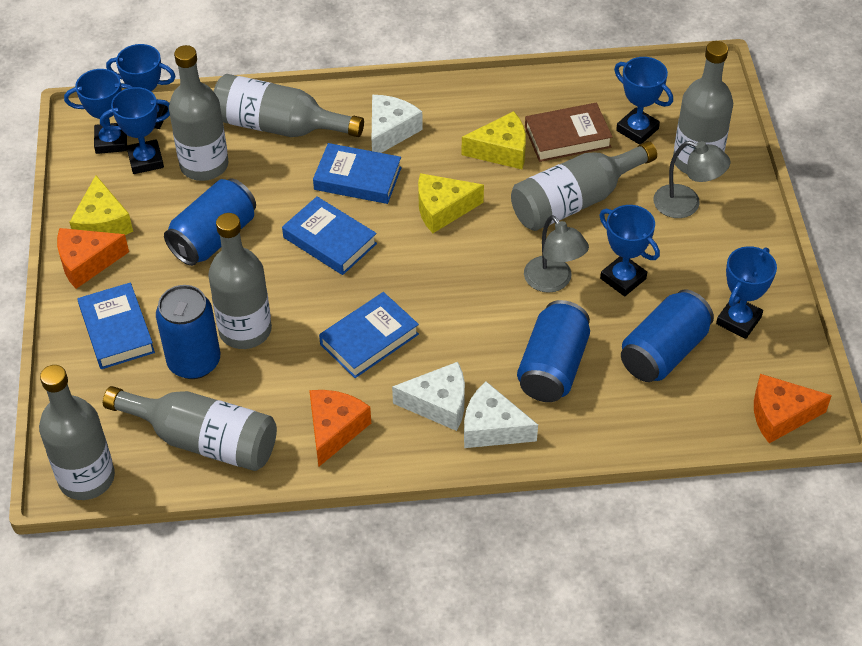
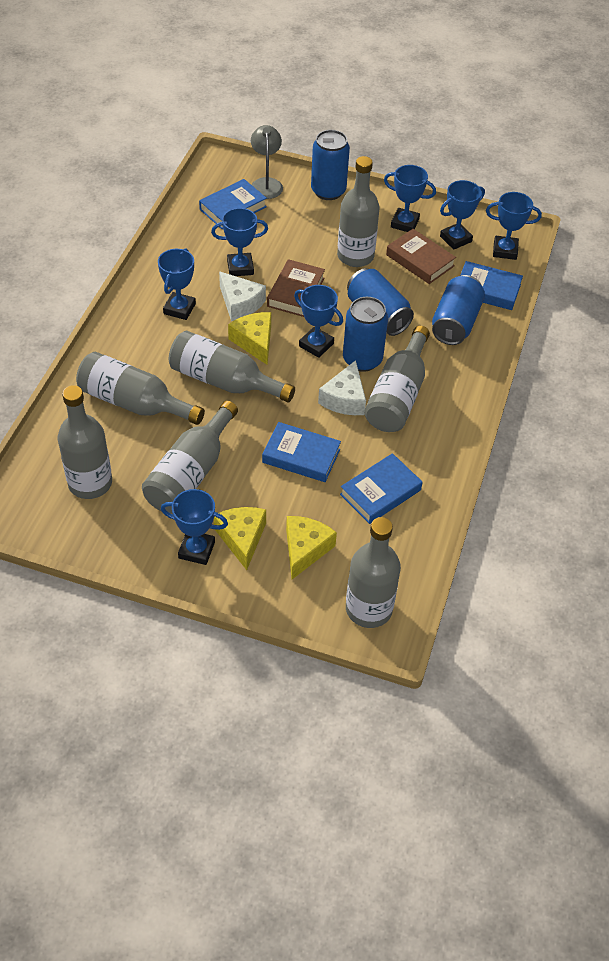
blue trophy: [64,69,132,154] [100,87,170,174] [106,44,176,129] [600,205,660,296] [614,57,673,144] [716,246,777,339] = 6 -> [158,248,196,320] [161,489,228,565] [211,208,268,276] [294,285,343,358] [384,165,436,232] [440,180,485,250] [486,192,542,260] = 7
brown book: [525,103,613,162] = 1 -> [267,259,325,317] [386,229,456,284] = 2
grey lamp: [524,215,589,293] [653,141,730,218] = 2 -> [251,125,283,199] = 1
orange cheese: [57,228,129,289] [309,390,371,467] [754,374,832,443] = 3 -> none = 0
white cheese: [372,95,423,153] [392,362,465,431] [464,381,538,448] = 3 -> [219,271,266,321] [318,360,366,415] = 2

